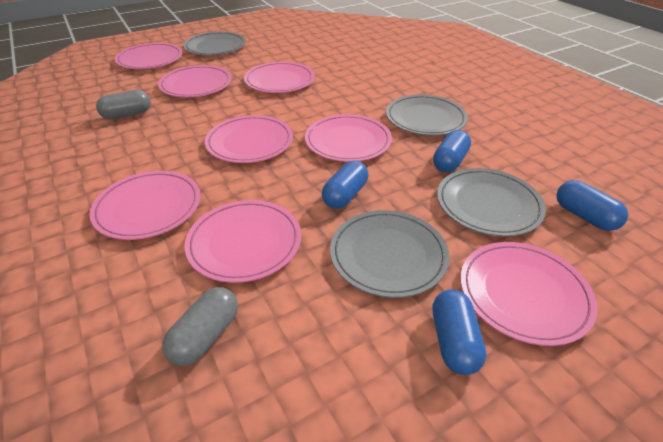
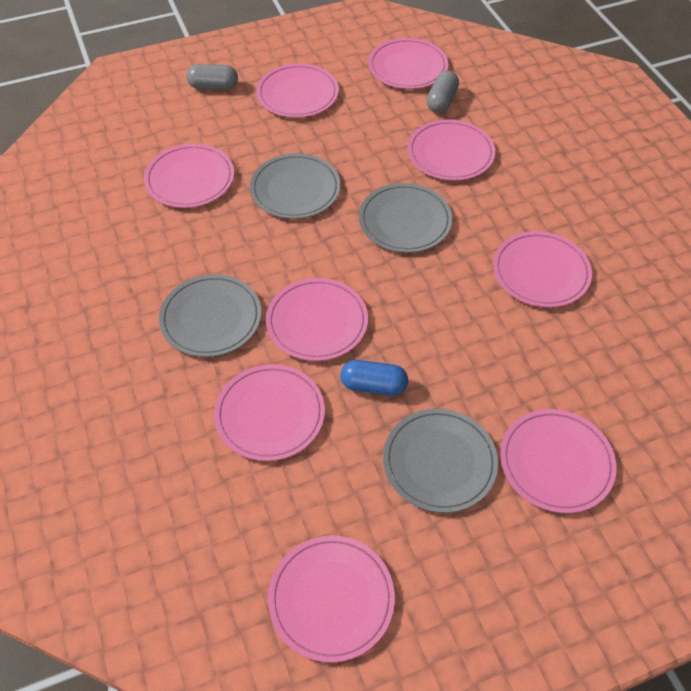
blue capsule: [322,160,368,209] [433,130,471,172] [433,289,487,375] [556,180,628,231] = 4 -> [340,360,408,396] = 1
pink plate: [89,171,201,240] [115,43,182,69] [158,65,232,97] [184,200,301,283] [205,115,293,163] [244,62,315,93] [305,114,392,162] [460,242,598,346] = 8 -> [144,144,234,208] [214,364,325,461] [256,63,339,118] [266,278,368,361] [268,536,395,663] [368,38,448,89] [407,119,495,181] [493,231,592,308] [500,409,617,513] = 9

